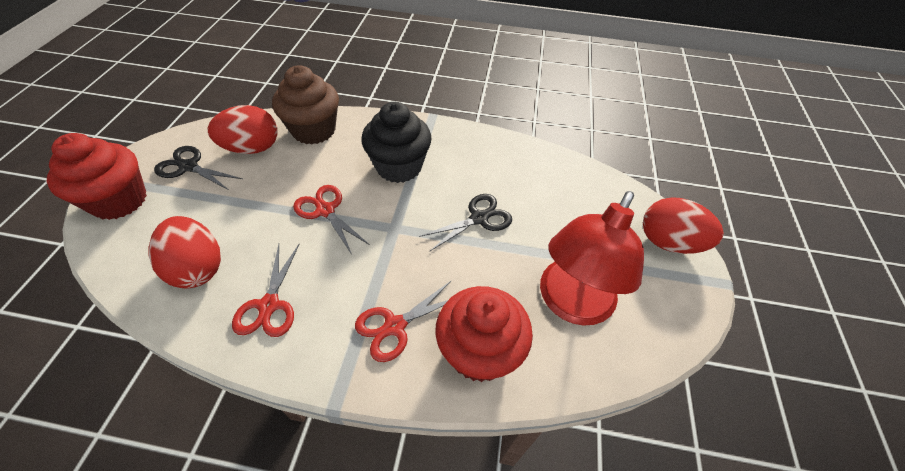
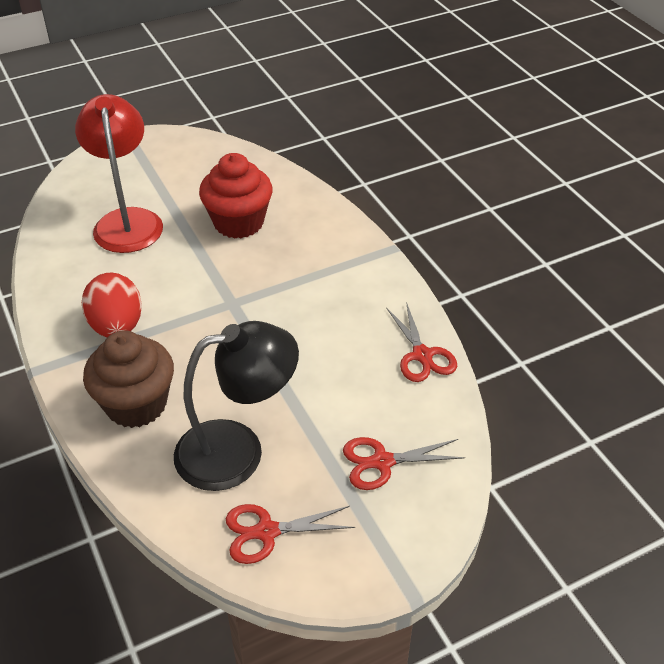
black cupcake: [362,102,432,183] = 1 -> none = 0
black lamp: none = 0 -> [174,321,299,491] = 1
black scissors: [154,146,242,190] [419,194,512,252] = 2 -> none = 0
red cupcake: [47,133,147,220] [435,286,533,382] = 2 -> [199,153,272,238] = 1
red egg: [148,216,221,289] [208,105,277,154] [643,197,724,254] = 3 -> [82,273,142,337] = 1

